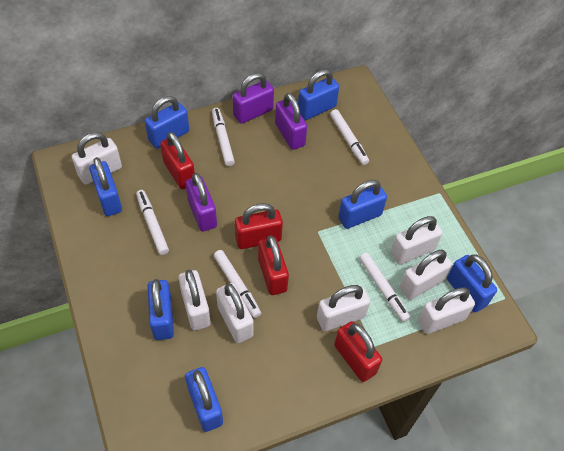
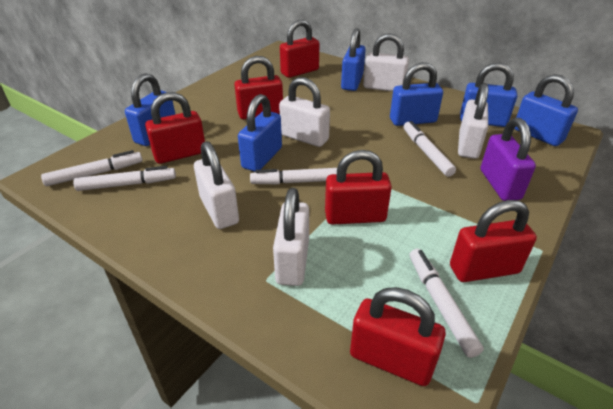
blue padlock: [89,157,122,216] [145,96,189,149] [148,279,174,340] [185,367,223,432] [298,69,339,120] [338,180,387,229] [447,254,497,312] = 7 -> [125,73,175,146] [238,94,282,172] [341,28,366,91] [390,62,443,126] [460,63,517,127] [514,74,578,146] = 6
purple padlock: [185,173,217,232] [233,73,274,124] [275,93,307,150] = 3 -> [481,118,536,201] = 1
red padlock: [160,132,195,189] [235,203,283,249] [258,235,289,295] [334,321,382,382] = 4 -> [145,92,205,164] [234,56,283,119] [280,20,319,78] [325,150,392,225] [350,287,446,386] [450,200,537,282] = 6
white padlock: [72,132,122,185] [179,270,211,330] [216,283,254,343] [317,285,370,331] [391,216,442,265] [400,250,452,300] [418,287,475,334] = 7 -> [194,141,239,229] [273,188,309,286] [279,77,330,147] [363,33,409,92] [458,83,488,159] = 5

